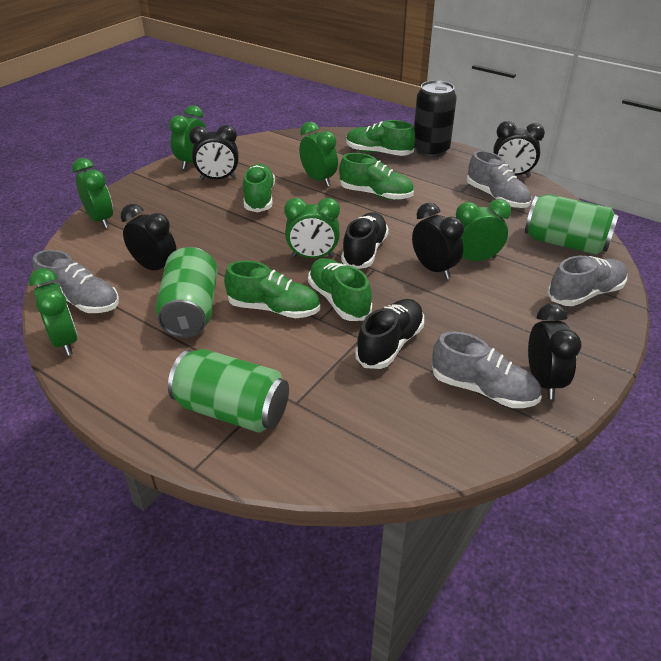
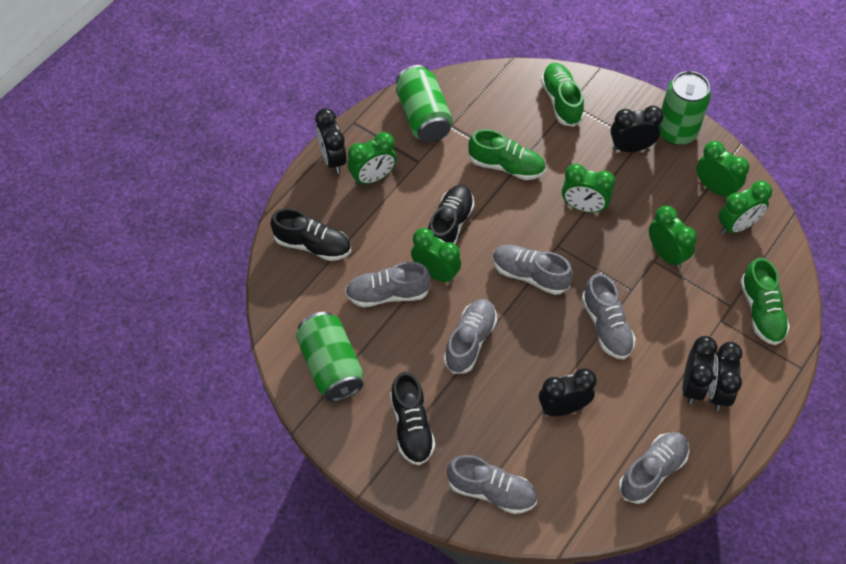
black can: [414,80,457,157] = 1 -> none = 0
black shoe: [341,212,389,269] [355,299,424,369] = 2 -> [271,208,351,261] [390,372,435,465] [428,185,474,244] = 3
green shoe: [224,260,320,318] [243,164,275,212] [308,258,372,321] [339,153,414,200] [346,120,415,156] = 5 -> [468,129,546,180] [541,63,584,127] [740,257,790,345] = 3
grey shoe: [33,250,119,313] [432,332,542,408] [467,150,531,208] [547,256,627,306] = 4 -> [345,262,431,307] [444,299,497,374] [447,455,537,514] [493,245,573,295] [582,273,636,359] [619,432,689,504] = 6

